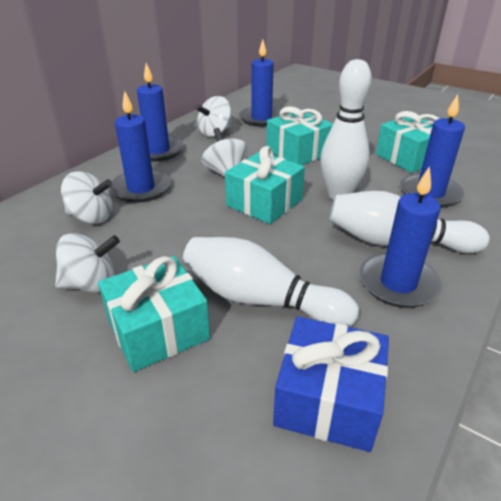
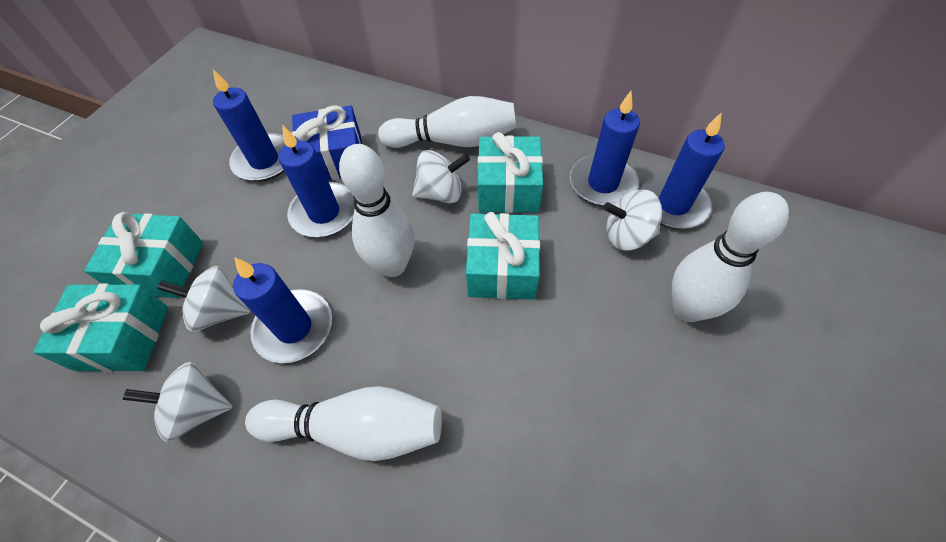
white bowling pin: [183,237,359,327] [320,59,372,200] [330,191,490,253] = 3 -> [245,386,442,461] [339,144,414,277] [378,96,516,148] [672,192,789,322] = 4

